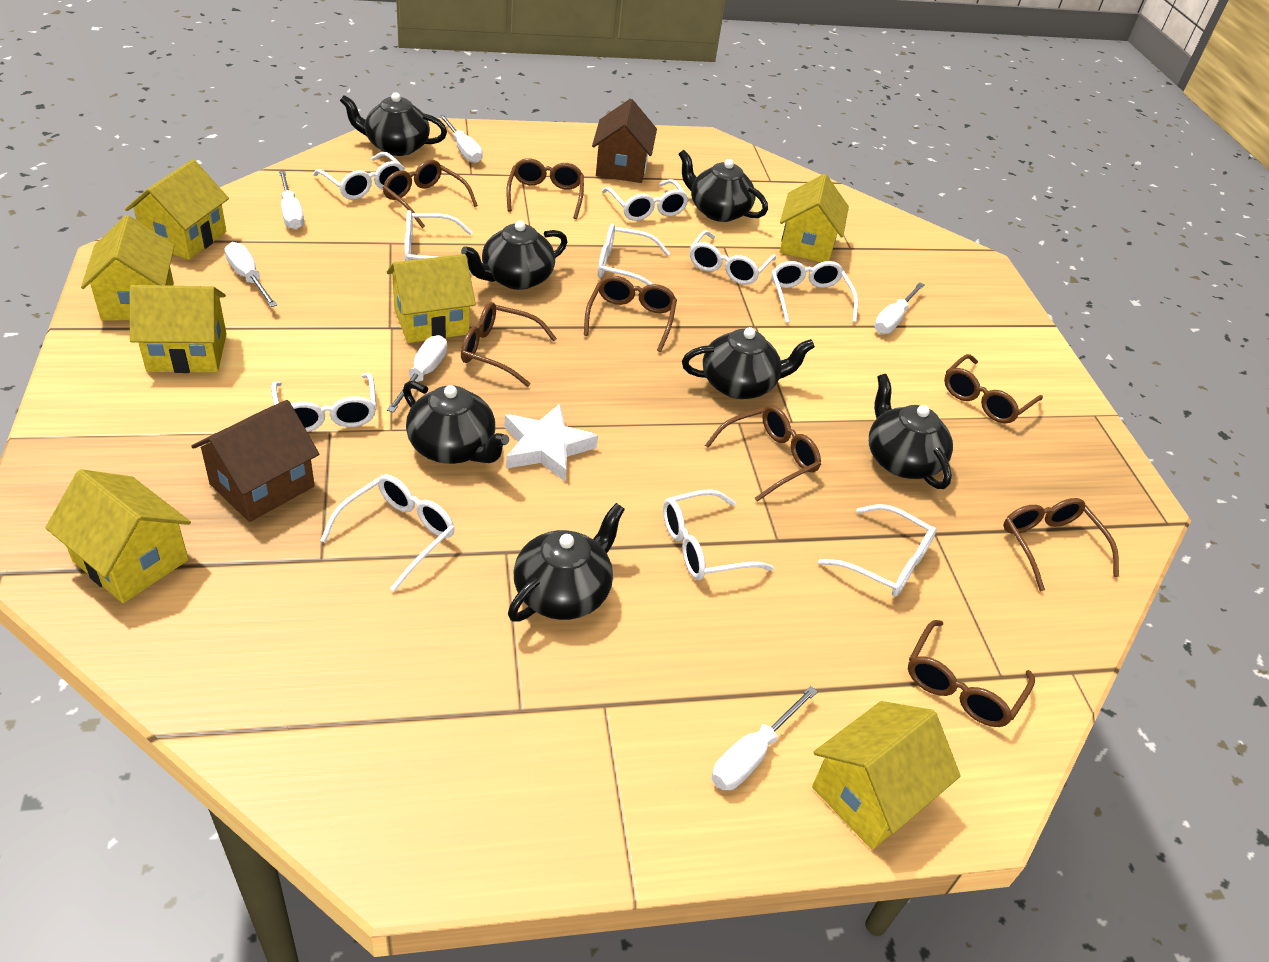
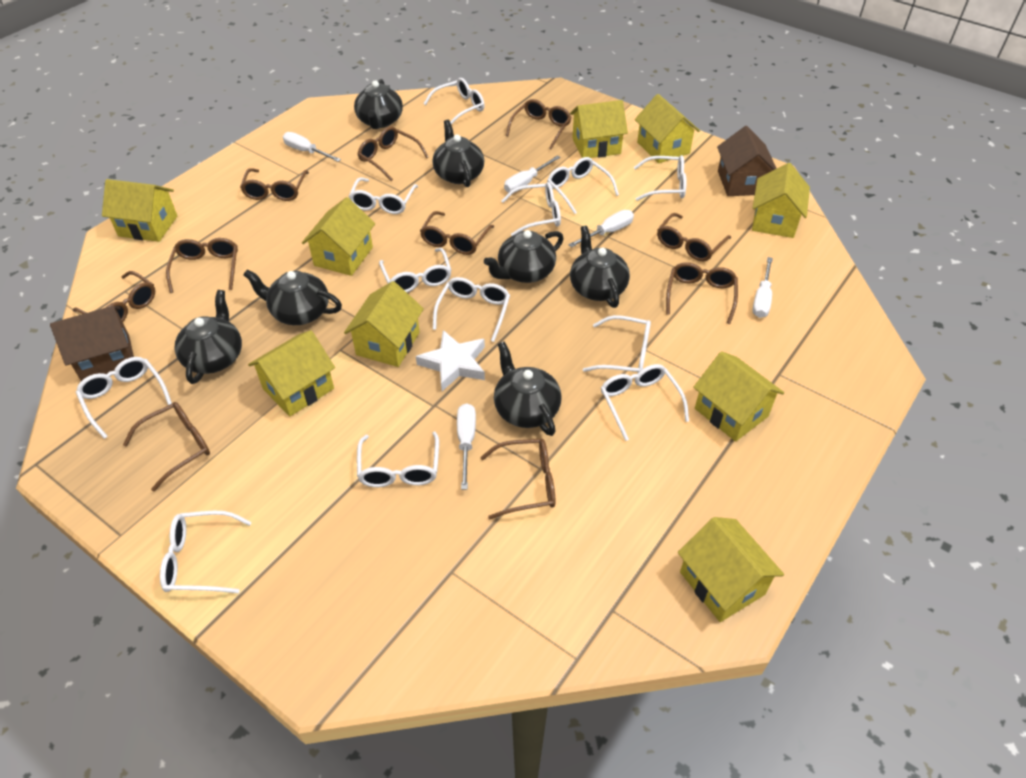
brown glasses: [383,160,478,228] [461,302,557,387] [506,158,584,219] [584,276,677,352] [705,405,821,502] [908,620,1035,727] [944,354,1043,424] [1003,498,1119,591] = 8 -> [73,271,155,322] [123,402,210,492] [166,238,238,293] [240,168,309,201] [358,126,428,181] [420,211,494,255] [480,439,555,520] [506,99,572,149] [657,213,731,261] [666,262,738,324] = 10
white glasses: [271,373,376,432] [313,152,405,200] [320,474,455,592] [404,210,472,274] [598,224,670,285] [602,179,689,221] [663,489,774,580] [690,230,776,285] [771,261,858,323] [818,504,937,597] = 10 -> [76,357,172,439] [160,511,252,593] [349,177,418,214] [357,432,439,487] [379,248,451,292] [423,78,485,125] [433,277,510,342] [501,182,561,236] [547,157,619,214] [582,315,651,374] [601,364,689,441] [634,155,687,201] = 12
white screwdriver: [225,242,277,307] [279,171,304,230] [387,335,447,413] [439,115,483,163] [711,686,818,790] [874,282,924,334] = 6 -> [283,132,341,162] [457,403,476,490] [504,155,561,193] [568,210,634,248] [753,257,773,318] = 5
yellow house: [45,469,191,603] [81,215,174,321] [125,159,229,260] [130,285,227,373] [387,254,476,343] [780,174,849,262] [812,701,961,850] = 7 -> [102,179,177,242] [248,330,335,416] [302,197,375,276] [344,281,424,367] [570,100,628,158] [635,94,700,163] [678,517,784,622] [693,351,784,442] [752,163,810,238] = 9

